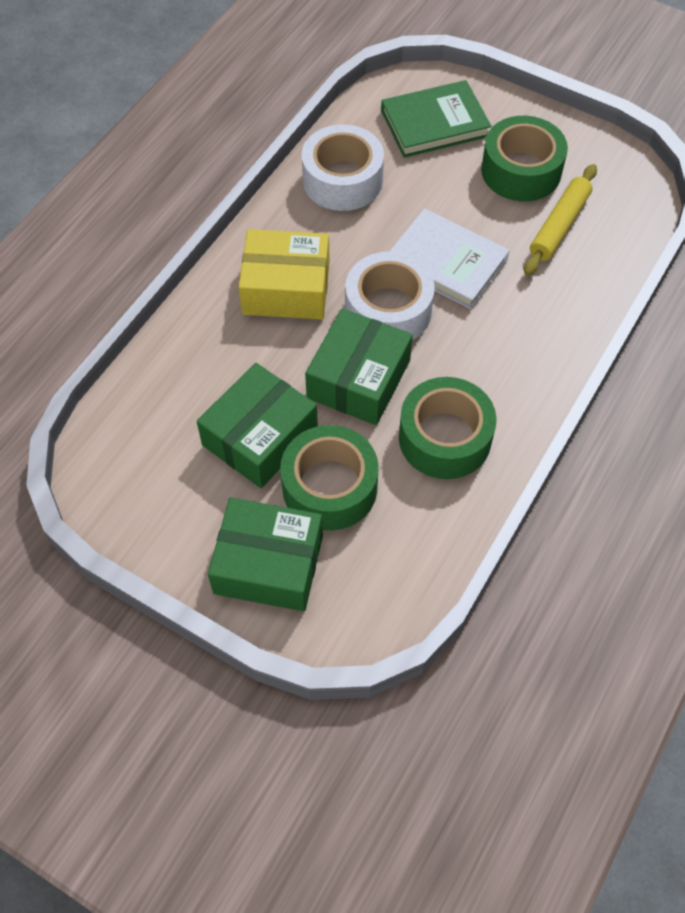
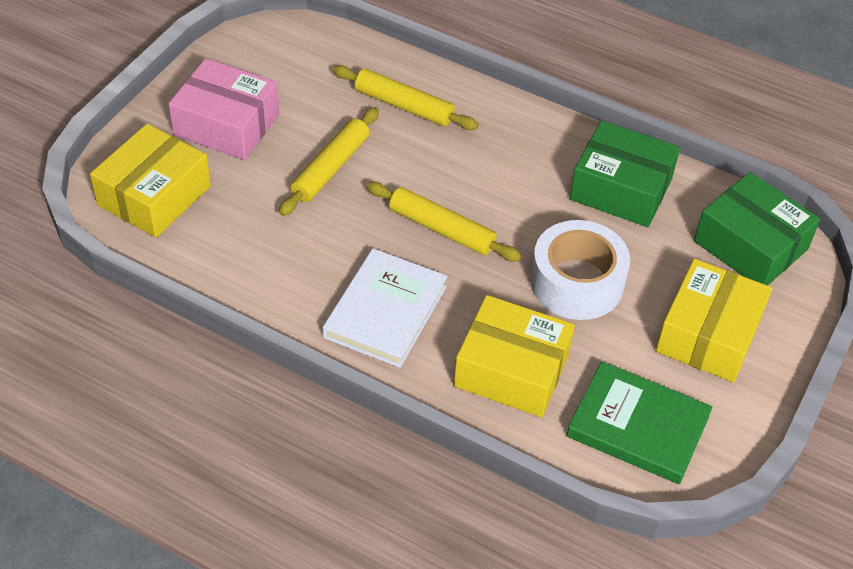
green box: [197,363,318,488] [208,498,323,612] [305,308,413,425] = 3 -> [569,120,680,227] [694,172,820,285] = 2
green tape: [280,425,379,531] [399,377,497,479] [481,116,568,201] = 3 -> none = 0
pink box: none = 0 -> [168,58,279,160] = 1
white tape: [302,124,384,211] [345,251,435,340] = 2 -> [530,220,630,320] = 1
yellow box: [238,229,330,320] = 1 -> [90,124,211,238] [454,295,575,417] [656,259,772,382] = 3
yellow rolling pin: [524,164,597,276] = 1 -> [279,107,379,216] [333,65,479,130] [366,182,521,262] = 3

